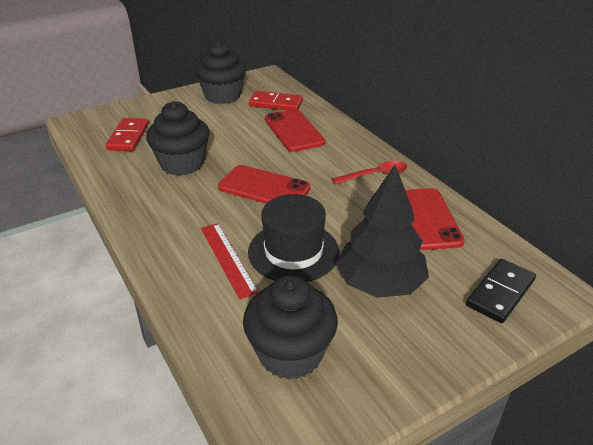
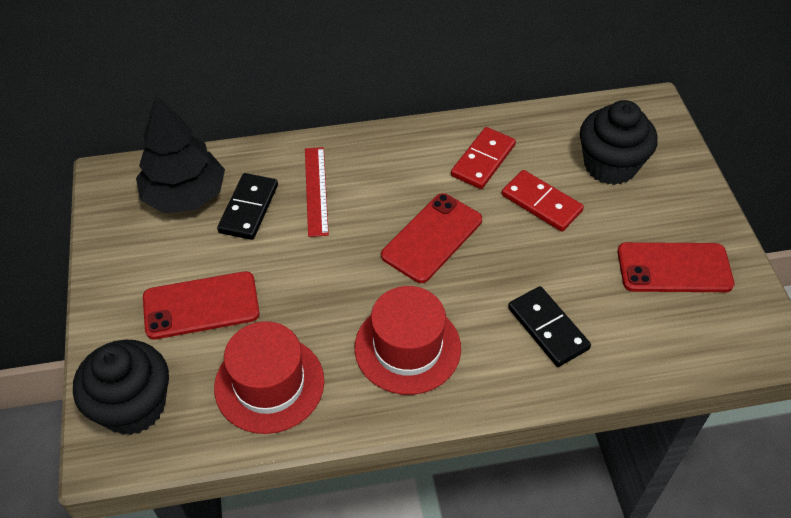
black cupcake: [146,101,210,176] [195,41,246,104] [243,276,338,380] = 3 -> [73,339,169,435] [580,100,658,185] = 2
black domino: [466,259,536,323] = 1 -> [217,173,278,240] [508,286,591,367] = 2
black hat: [248,194,339,282] = 1 -> none = 0
red hat: none = 0 -> [214,321,324,434] [354,286,461,395] = 2
red spoon: [332,161,407,184] = 1 -> none = 0

